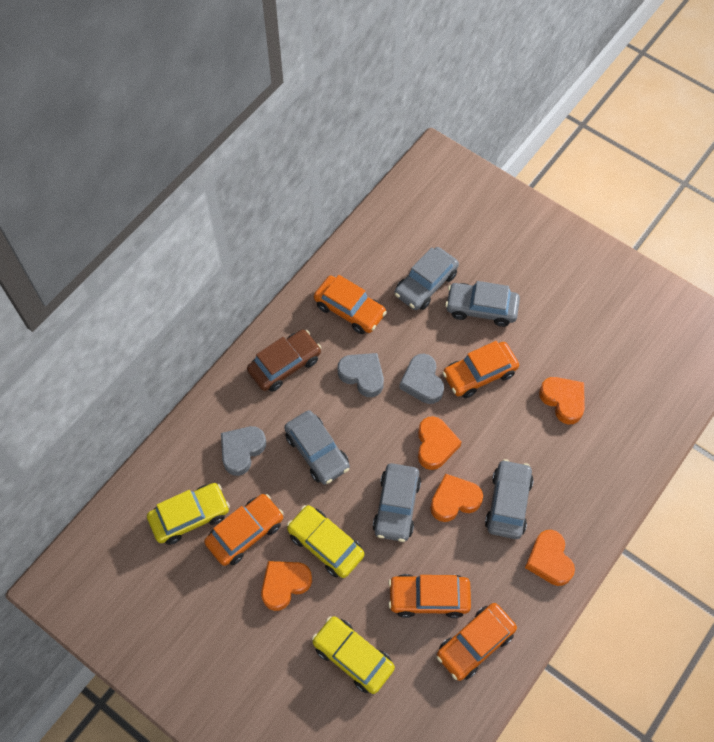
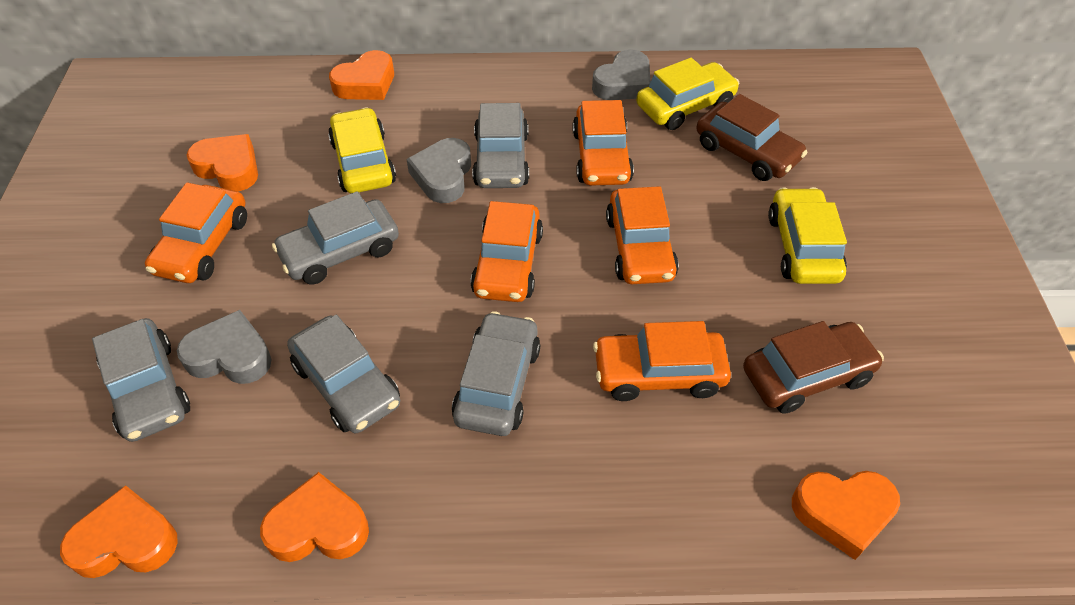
brown car: [247,329,322,392] = 1 -> [696,94,808,181] [743,321,884,414] = 2

